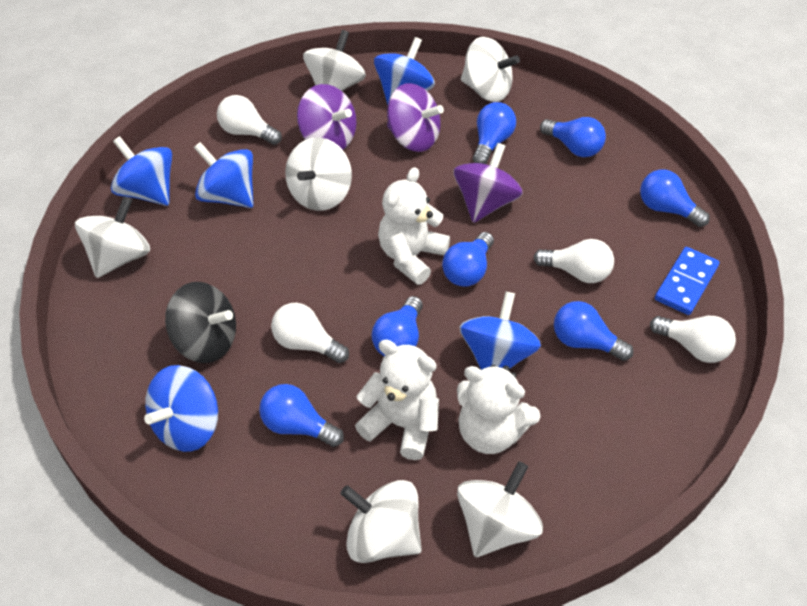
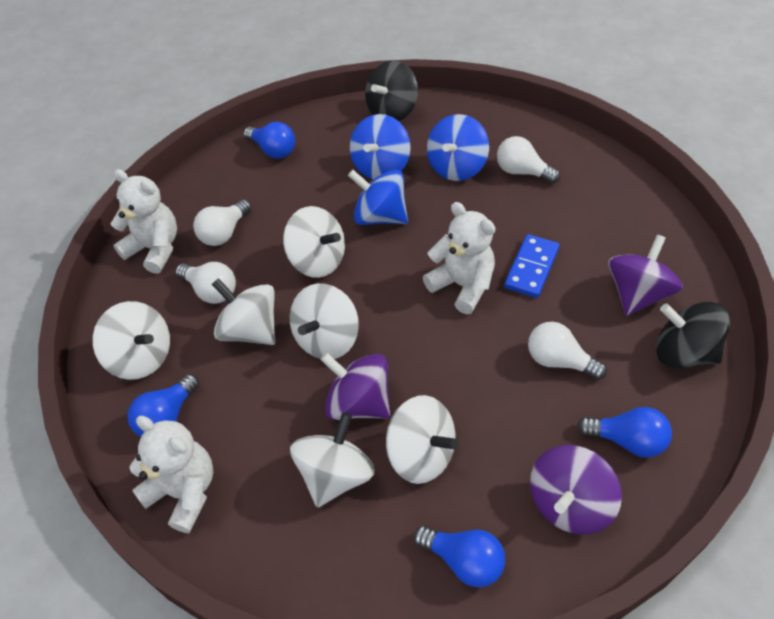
black spinning top: [165,282,236,363] = 1 -> [365,61,418,121] [656,302,730,368] = 2
blue light bulb: [259,384,344,447] [372,296,423,356] [442,232,494,287] [473,102,516,164] [540,117,606,157] [554,301,633,361] [640,170,710,227] = 7 -> [128,374,199,437] [243,122,295,159] [413,526,505,588] [577,407,672,458] = 4
blue spinning top: [111,136,172,206] [144,365,218,452] [194,142,254,208] [374,37,435,105] [459,291,541,370] = 5 -> [348,170,408,225] [350,114,411,180] [427,114,489,181] = 3

